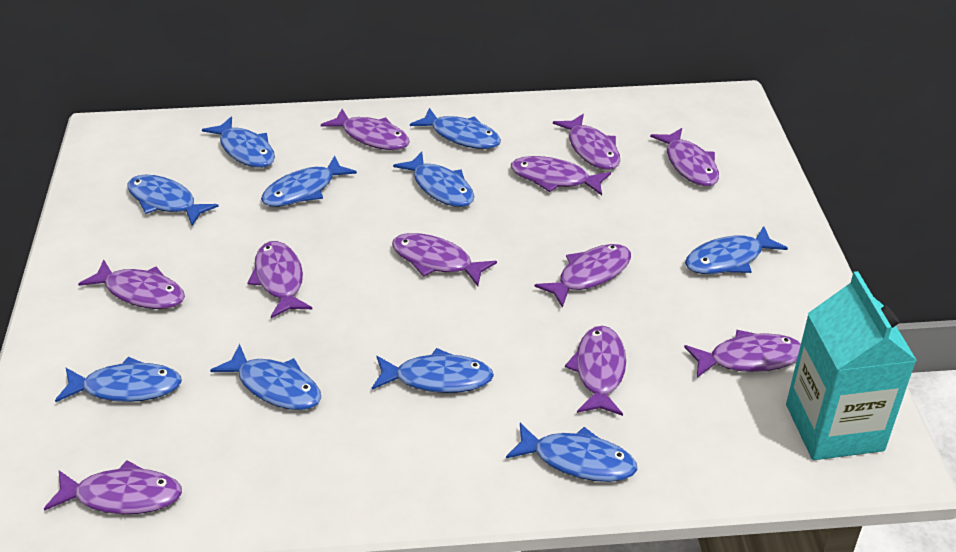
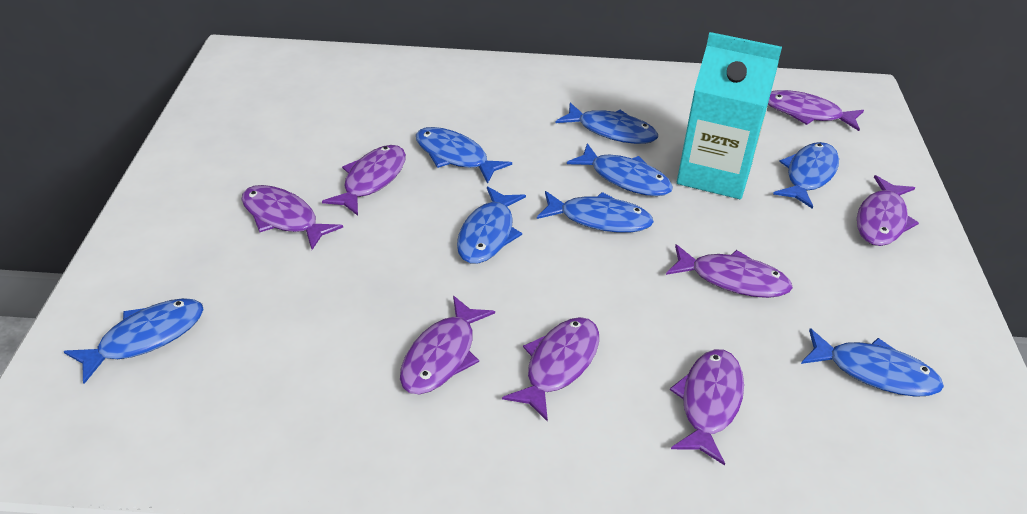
blue fish: [55,357,182,402] [127,175,219,226] [202,117,275,168] [210,344,321,410] [261,155,357,207] [372,348,494,393] [393,152,474,207] [410,108,501,149] [506,423,637,482] [685,226,788,274] = 10 -> [64,298,204,384] [416,127,512,184] [457,186,526,264] [537,191,654,233] [556,103,658,144] [567,143,673,196] [773,142,839,209] [801,328,944,397] = 8
purple fish: [44,460,182,514] [78,259,185,309] [248,241,312,318] [321,109,410,150] [392,233,497,286] [511,156,611,195] [534,244,631,308] [553,114,620,170] [565,326,626,416] [650,128,719,186] [684,330,801,378] = 11 -> [242,185,343,250] [322,145,406,216] [400,296,495,394] [502,317,599,422] [666,244,793,298] [670,349,744,465] [768,90,864,131] [857,175,919,246] = 8

